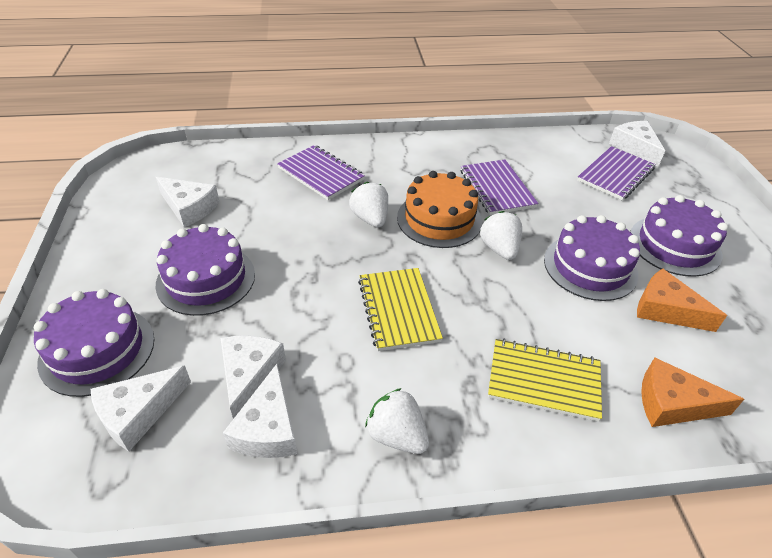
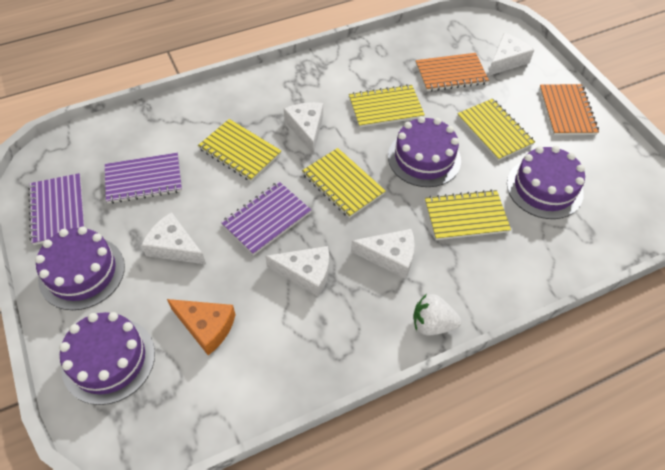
orange cake: [397,171,482,248] = 1 -> none = 0
orange cheese: [637,269,727,332] [641,358,744,427] = 2 -> [167,299,236,355] = 1
orange notebook: none = 0 -> [416,53,489,92] [540,84,599,135] = 2
white strawberry: [349,182,388,227] [365,388,429,454] [480,211,522,260] = 3 -> [413,294,461,336] = 1
yellow notebook: [358,268,443,351] [488,339,602,422] = 2 -> [198,119,281,181] [302,148,386,218] [349,84,425,128] [425,189,511,240] [457,98,535,161] = 5

